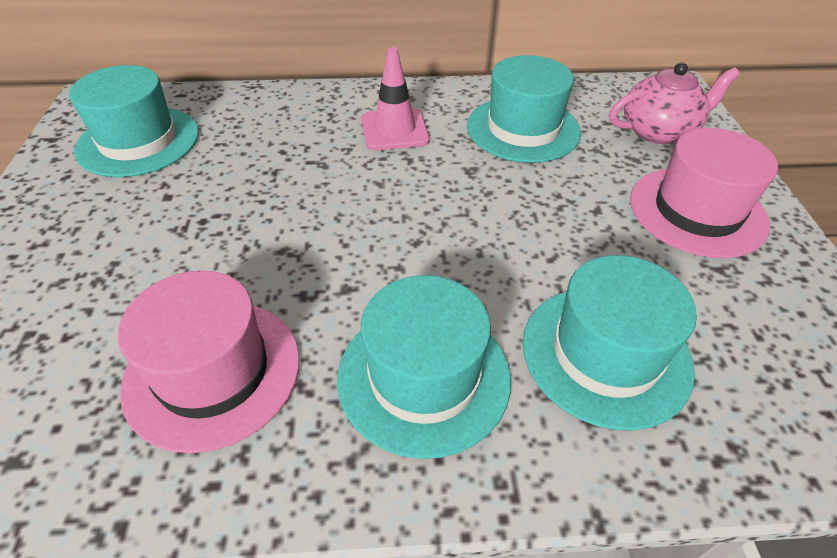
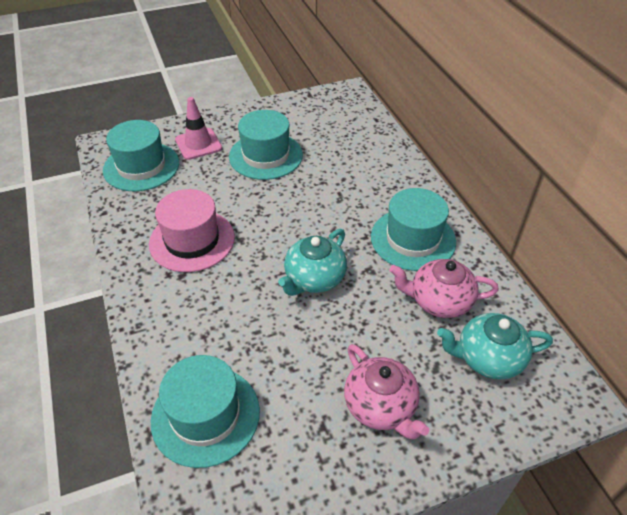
pink hat: [118,270,300,453] [630,128,778,258] = 2 -> [149,189,235,272] = 1
pink teapot: [610,62,740,144] = 1 -> [344,344,429,439] [389,259,499,318] = 2
turquoise teapot: none = 0 -> [278,229,347,296] [437,313,553,380] = 2

